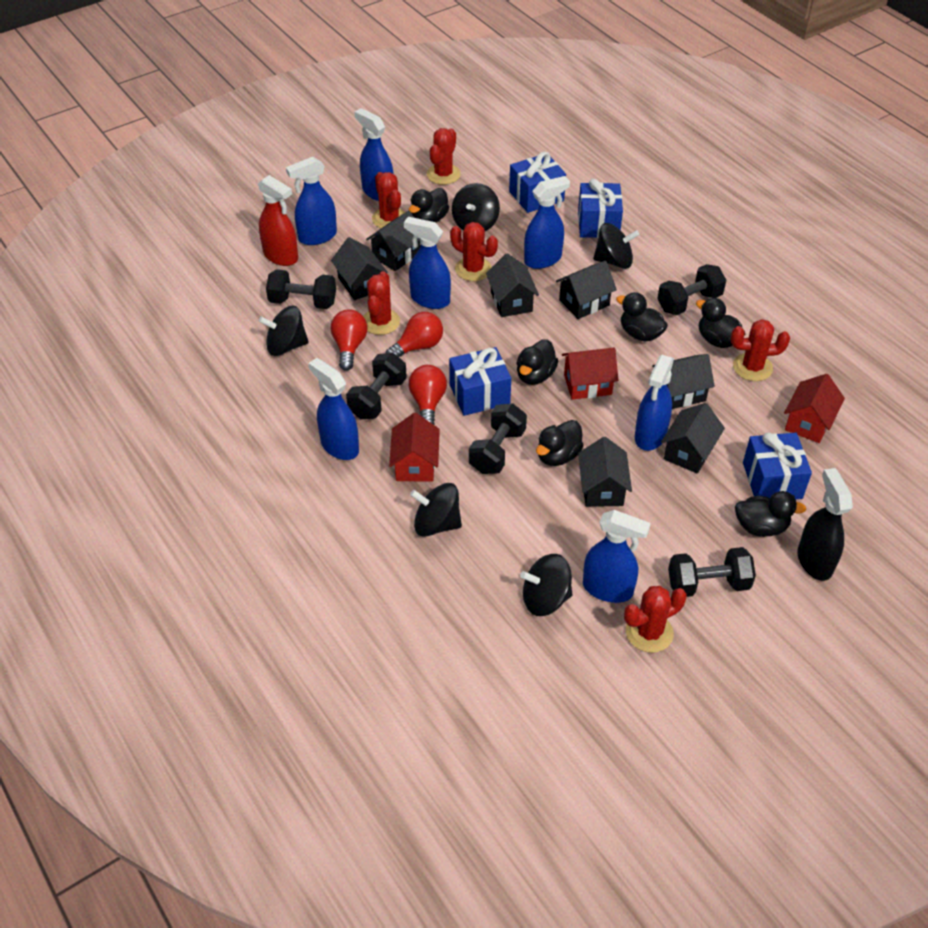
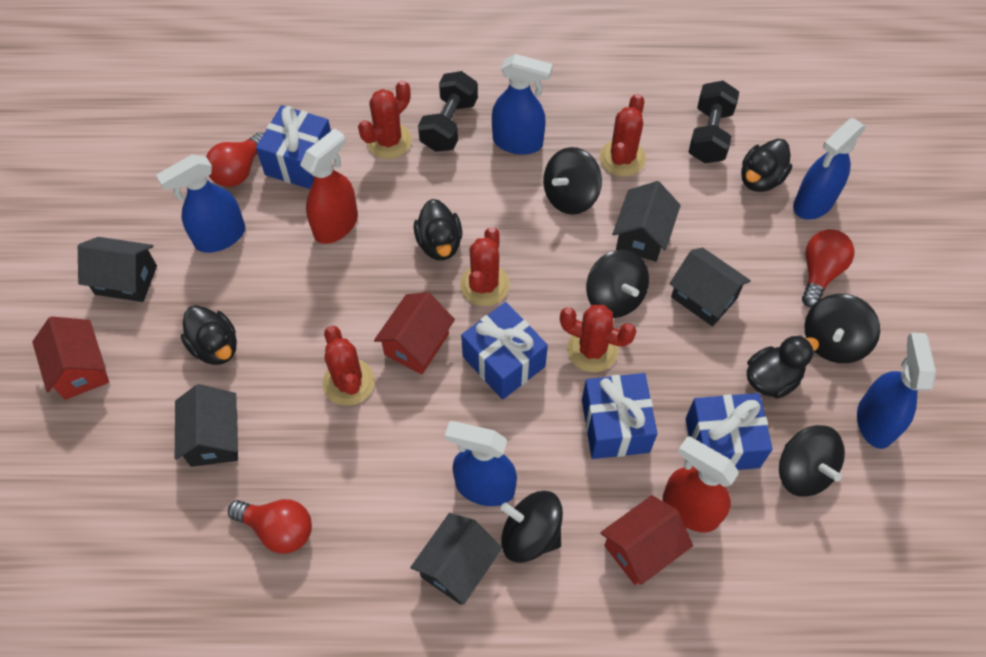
black duck: [409,188,449,223] [516,339,558,385] [536,420,584,466] [616,292,668,342] [696,298,745,348] [735,491,806,537] = 6 -> [181,305,237,365] [414,199,462,260] [741,139,792,192] [747,335,819,399] = 4
black dumbbell: [266,269,336,309] [346,353,407,419] [469,403,527,474] [657,264,726,315] [668,547,756,597] = 5 -> [418,71,478,152] [689,81,739,163] = 2
black house: [331,237,388,300] [366,211,421,271] [486,253,539,317] [556,261,617,319] [578,437,632,507] [652,354,715,409] [661,403,725,474] = 7 -> [78,237,157,302] [175,384,238,467] [410,513,502,605] [612,181,681,262] [669,248,751,326] = 5
black spray bottle: [797,468,853,581] = 1 -> none = 0
blue spray bottle: [286,157,337,245] [308,358,359,460] [354,108,394,201] [404,217,451,309] [524,176,570,269] [583,510,651,603] [635,355,674,451] = 7 -> [156,155,245,253] [445,421,517,506] [492,54,553,155] [793,118,866,220] [857,333,936,449] = 5
red cactus: [363,271,400,335] [372,172,405,228] [427,128,461,185] [450,222,498,281] [624,586,687,653] [731,319,790,381] = 6 -> [322,326,375,406] [358,80,412,159] [460,227,510,306] [560,305,636,372] [600,94,646,177] = 5
red spray bottle: [257,175,298,266] = 1 -> [300,128,358,244] [663,436,739,533] = 2

